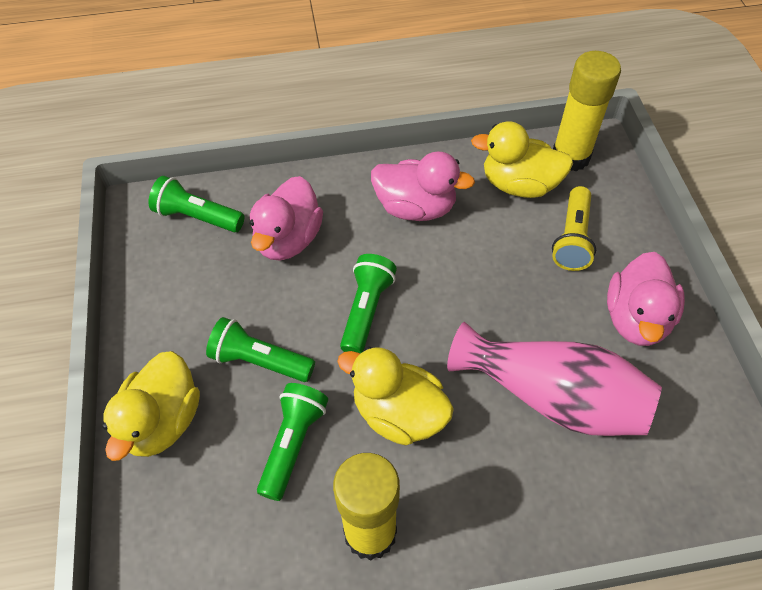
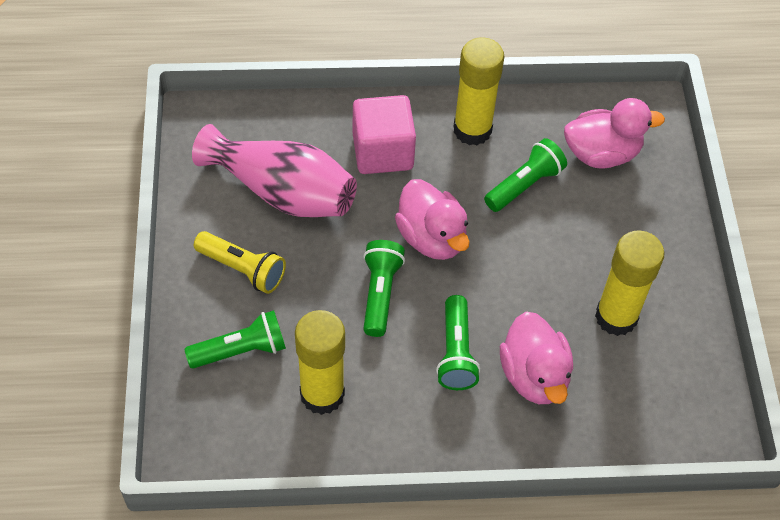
pink cube: none = 0 -> [353,95,416,174] = 1
yellow duck: [102,351,200,461] [337,346,454,445] [471,121,573,198] = 3 -> none = 0
yellow glue stick: [333,453,400,561] [553,51,621,171] = 2 -> [295,310,345,415] [453,37,504,145] [595,230,665,336] = 3

